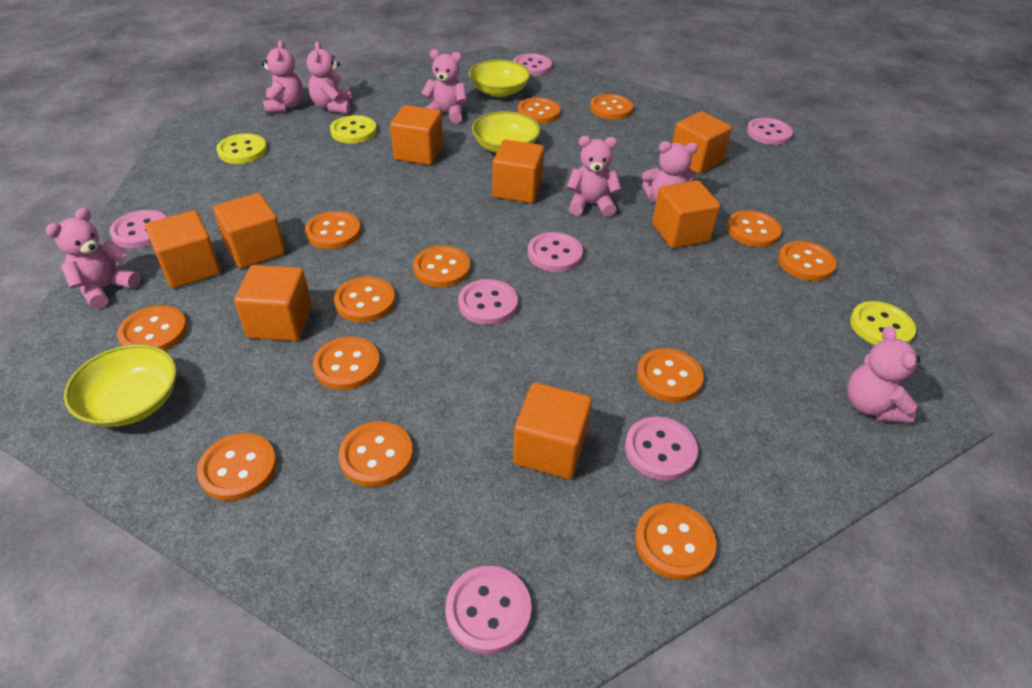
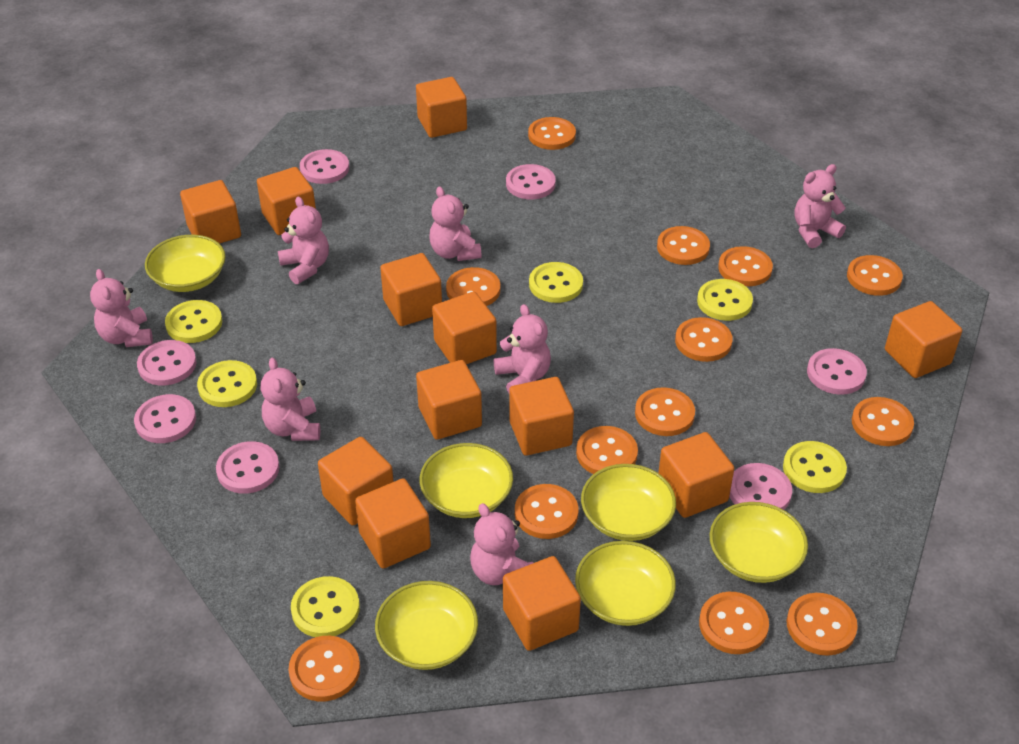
orange cube: [145,210,221,288] [213,193,285,268] [234,265,312,341] [390,105,443,165] [492,140,544,203] [513,383,592,479] [652,180,720,248] [672,111,732,174] = 8 -> [180,180,241,244] [257,167,316,235] [318,437,394,525] [355,478,431,569] [380,253,442,326] [416,77,467,138] [416,360,482,440] [432,292,497,364] [503,556,581,651] [509,377,574,456] [658,432,734,518] [885,301,962,378] = 12
yellow bowl: [64,344,177,427] [469,60,530,97] [472,111,540,153] = 3 -> [145,235,226,292] [375,581,478,670] [420,443,513,518] [575,541,676,626] [581,464,676,541] [709,502,808,583] = 6
yellow button: [216,133,267,164] [330,115,377,144] [850,301,916,345] = 3 -> [165,300,222,343] [197,360,257,407] [291,576,360,637] [529,262,583,303] [697,279,753,321] [783,441,847,493] = 6

